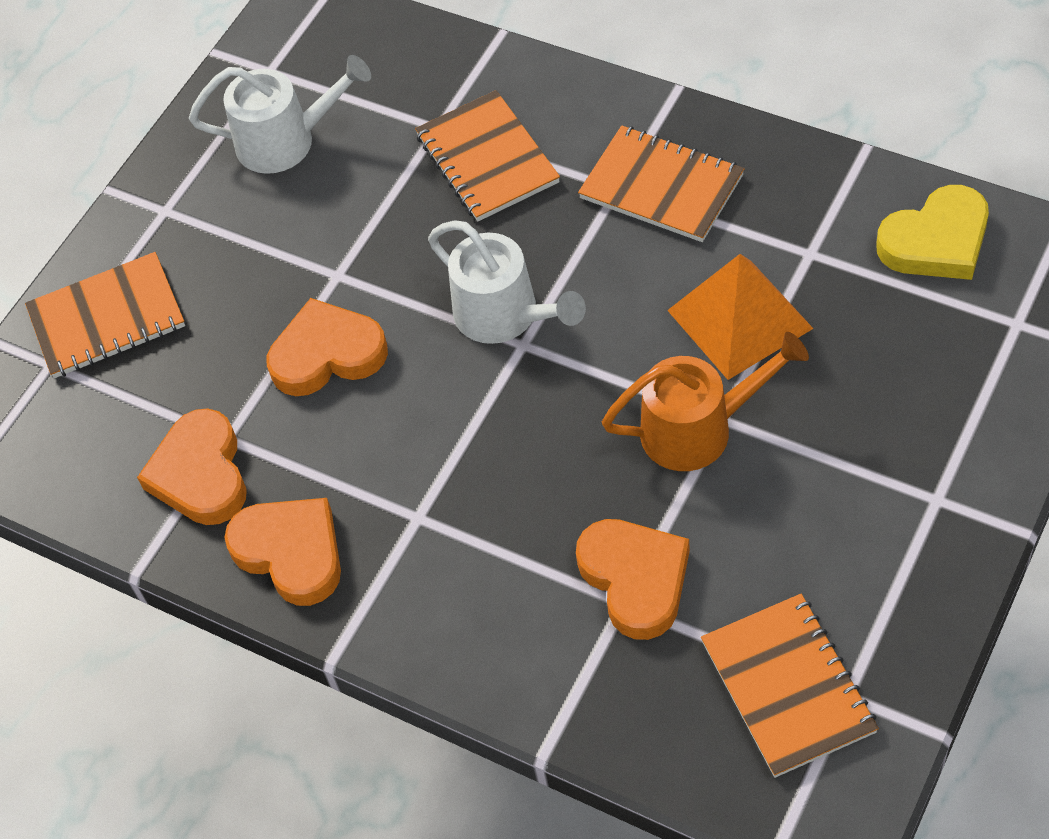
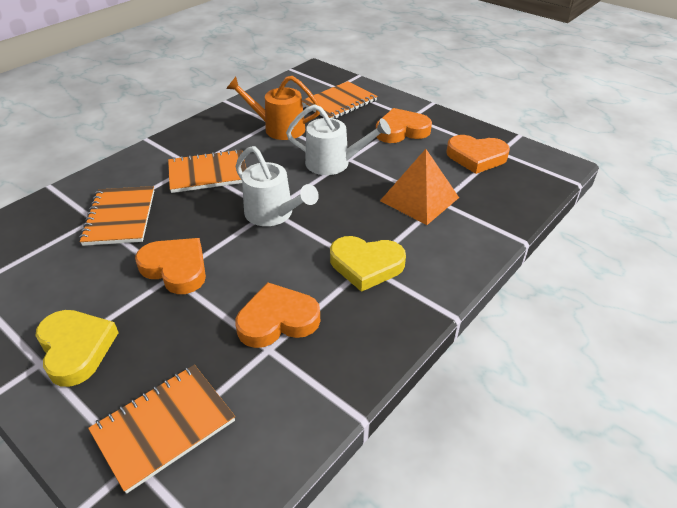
yellow heart: [876,185,989,280] = 1 -> [36,310,119,387] [330,236,406,292] = 2

